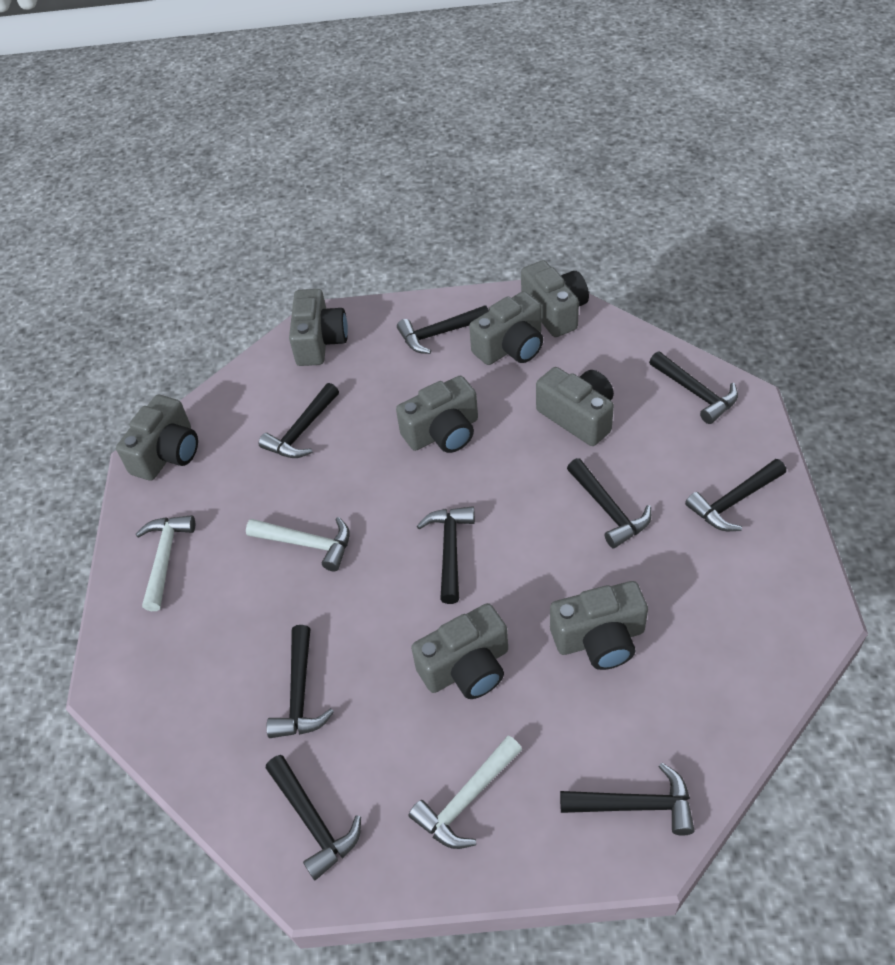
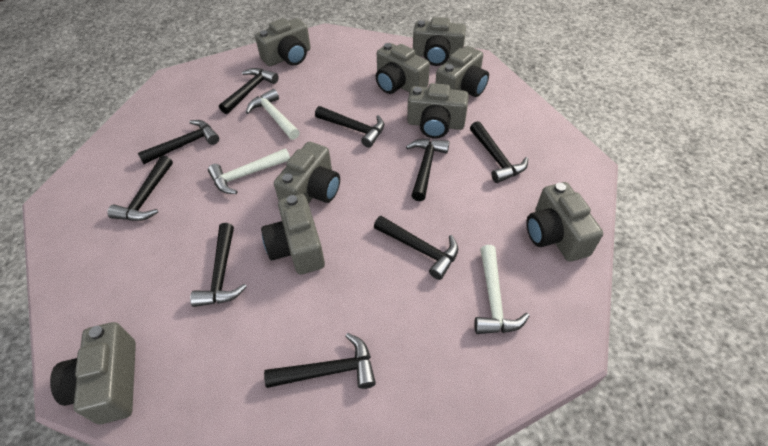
grey camera: [116,395,198,481] [289,289,348,366] [396,376,478,453] [411,603,508,699] [469,291,543,365] [521,260,589,337] [536,367,614,446] [550,581,648,670] = 8 -> [50,322,136,424] [255,18,311,66] [261,194,325,275] [274,142,340,204] [376,43,430,94] [407,83,469,139] [413,17,466,66] [435,46,489,97] [526,182,603,262] = 9

